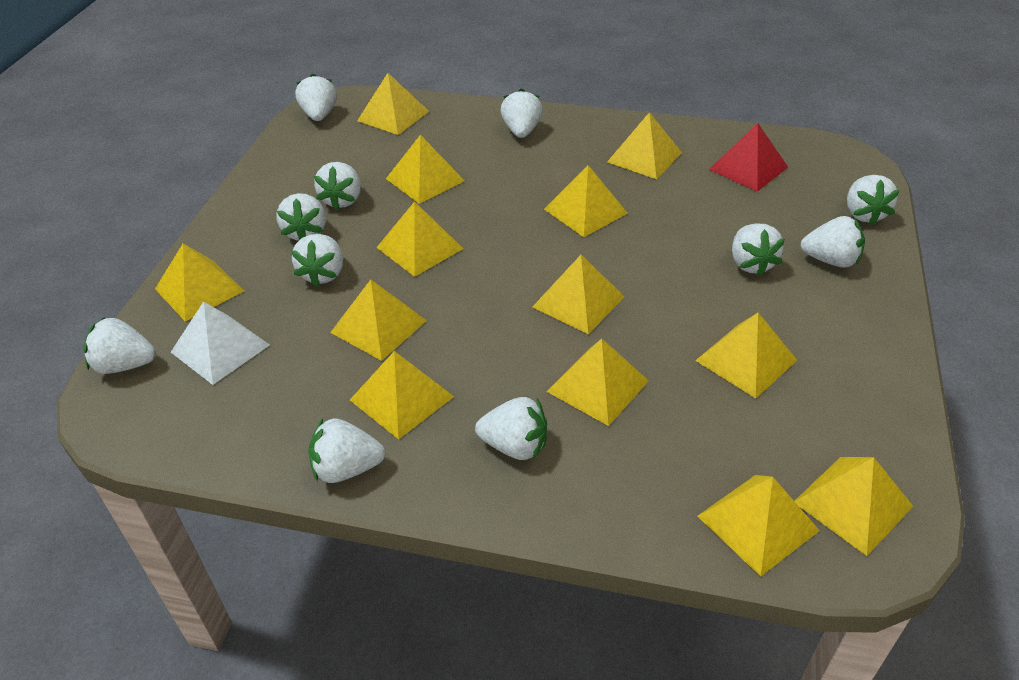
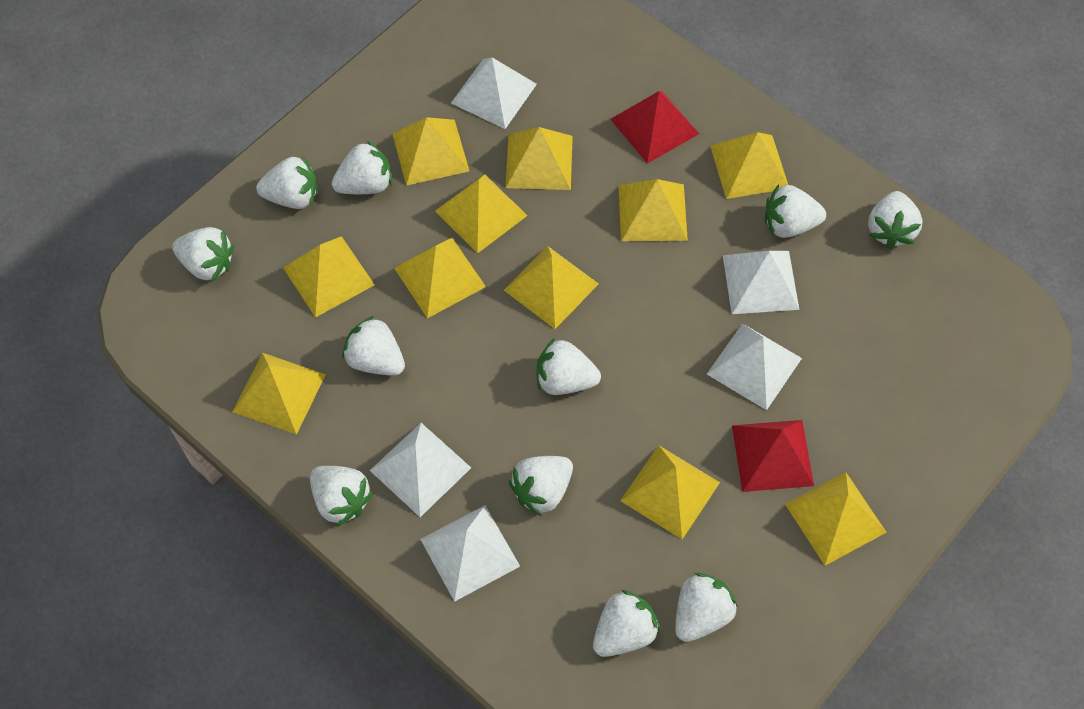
red pyramid: [709,123,788,192] = 1 -> [610,91,699,164] [732,420,814,492] = 2
white pyramid: [171,301,270,385] = 1 -> [370,423,471,517] [420,506,520,602] [451,57,537,129] [707,323,802,410] [723,251,799,314] = 5
yellow pyramid: [155,243,244,322] [330,279,427,361] [350,351,454,439] [357,73,429,135] [376,201,464,277] [386,135,464,204] [533,255,625,334] [544,165,628,237] [547,339,649,426] [607,112,682,179] [695,313,797,399] [697,475,820,577] [795,457,913,556] = 13 -> [232,353,326,435] [283,236,375,318] [392,117,470,186] [394,238,486,318] [435,174,528,254] [504,246,599,329] [505,127,573,190] [619,179,688,241] [620,445,720,539] [710,132,788,199] [785,472,887,565] = 11

